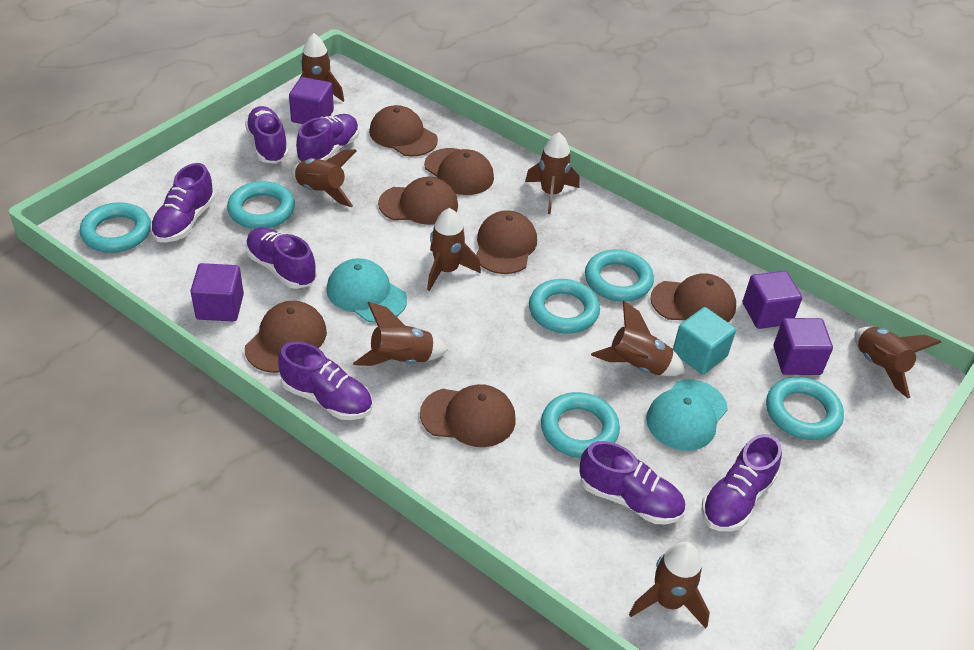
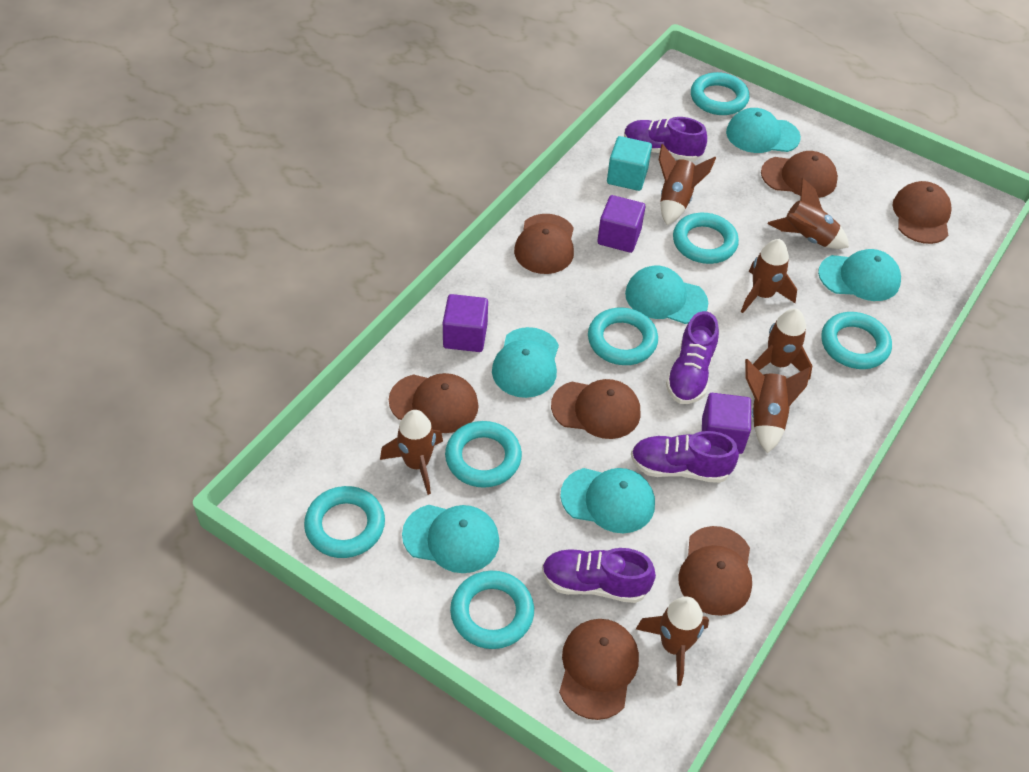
brown rocket: [291,149,357,207] [299,33,344,102] [353,302,448,366] [427,208,481,291] [525,133,580,214] [591,301,686,376] [629,542,710,628] [854,327,942,398] = 8 -> [380,410,443,495] [636,596,709,686] [659,144,716,225] [741,239,797,313] [745,359,811,453] [753,308,812,380] [767,178,849,249] = 7
purple cube: [190,263,244,322] [289,77,334,124] [743,271,802,329] [774,318,833,375] = 4 -> [443,294,488,352] [597,195,645,253] [702,393,751,454] = 3
purple shoe: [150,163,215,242] [245,106,289,164] [246,227,317,289] [278,342,372,420] [296,114,359,162] [579,441,685,524] [701,434,782,532] = 7 -> [542,548,656,603] [624,117,707,162] [631,431,739,483] [666,311,719,404] = 4
turquoise cap: [326,258,407,323] [646,379,728,451] = 2 -> [402,505,500,573] [492,327,559,398] [560,468,655,533] [625,266,708,324] [726,108,801,153] [818,249,901,301] = 6
turquoise ring: [80,202,151,253] [227,181,295,229] [529,279,600,334] [541,392,620,458] [585,250,654,302] [766,377,844,440] = 6 -> [304,486,385,558] [445,421,522,488] [450,571,534,649] [588,307,658,365] [673,213,739,264] [691,72,749,115] [821,312,892,369] = 7

